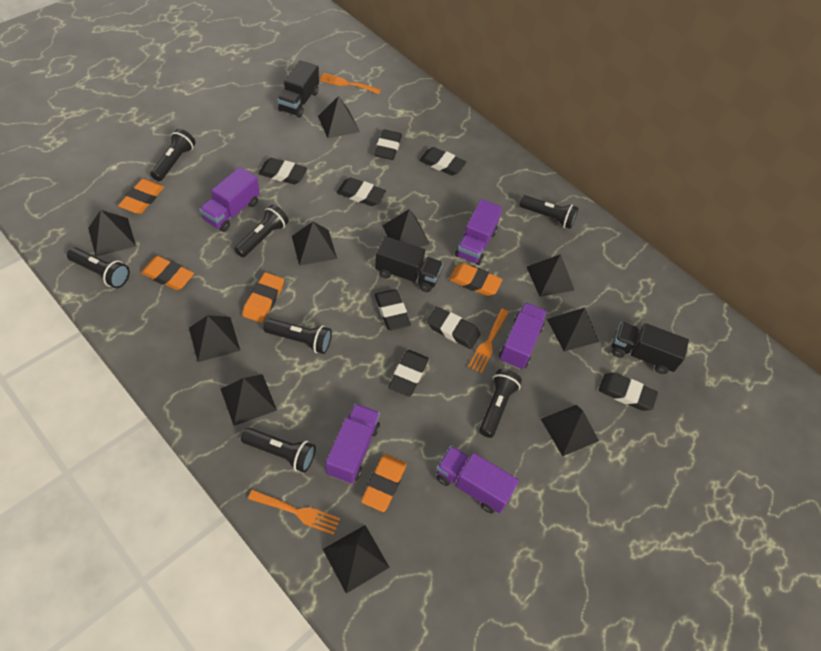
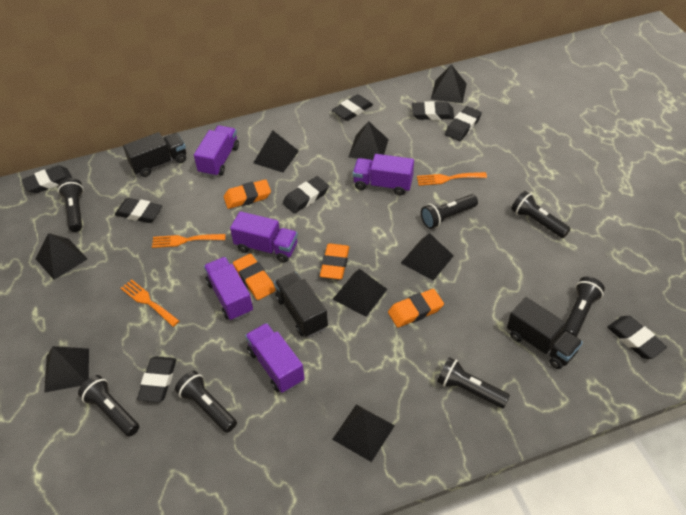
black pyramid: [88,210,136,257] [189,315,240,362] [221,374,277,426] [292,222,337,265] [318,96,360,138] [323,525,390,593] [382,209,430,247] [527,254,574,297] [541,405,599,457] [547,308,599,352] = 10 -> [35,233,87,280] [44,346,89,393] [254,130,299,172] [332,404,395,462] [333,268,387,317] [349,121,389,161] [401,233,454,281] [431,64,467,103] = 8
orange eraser: [118,179,164,214] [141,256,194,290] [242,272,284,323] [361,454,407,512] [449,263,502,296] = 5 -> [224,179,271,209] [233,254,276,300] [320,243,349,279] [388,289,444,328] = 4

